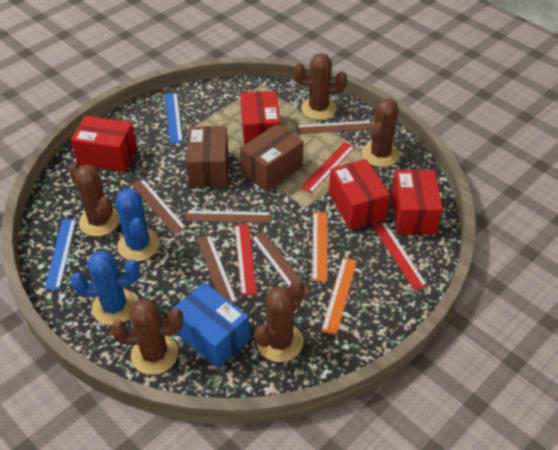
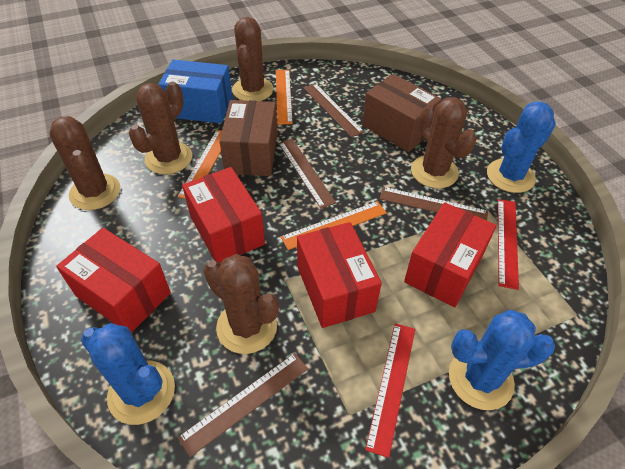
blue cactus: [71,250,140,325] [116,189,160,261] = 2 -> [81,323,175,425] [449,310,555,410] [487,101,556,193] = 3
blue ruler: [45,219,76,289] [165,93,183,143] = 2 -> none = 0
brown ruler: [131,179,187,235] [185,210,272,223] [197,235,238,304] [251,231,310,296] [296,121,373,134] = 5 -> [178,353,308,457] [278,139,336,209] [304,83,364,137] [380,187,488,220] = 4
orange ruler: [312,212,328,282] [321,257,357,335] = 2 -> [178,130,222,199] [276,70,293,125] [281,201,386,250] = 3
red ruler: [235,224,257,296] [300,142,355,193] [372,221,428,291] = 3 -> [365,323,415,458] [498,199,519,290] = 2

